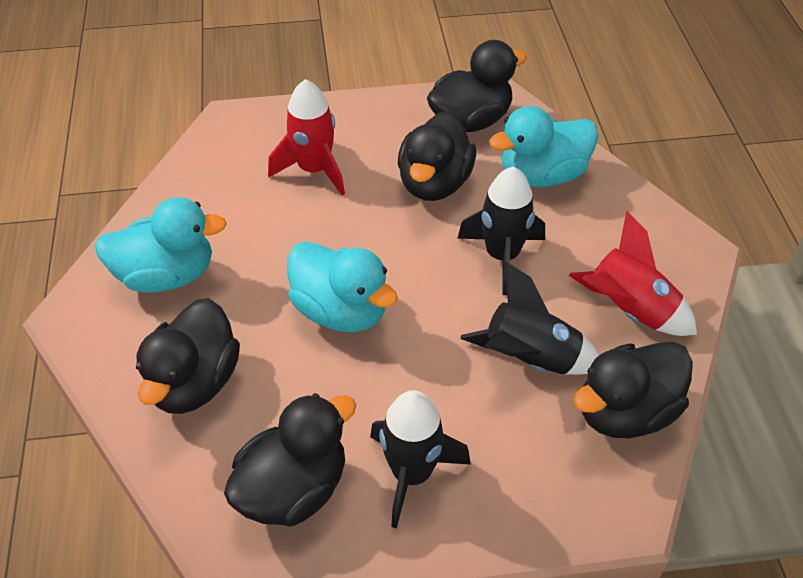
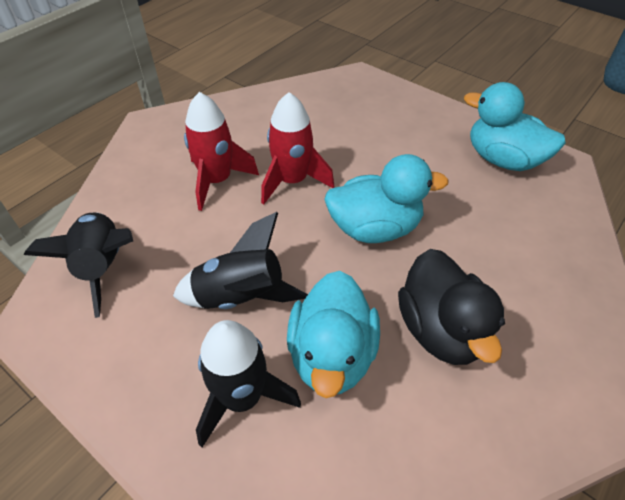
black duck: [136,298,240,414] [224,393,356,527] [398,111,476,201] [427,40,527,132] [574,342,693,438] = 5 -> [398,249,505,365] = 1

